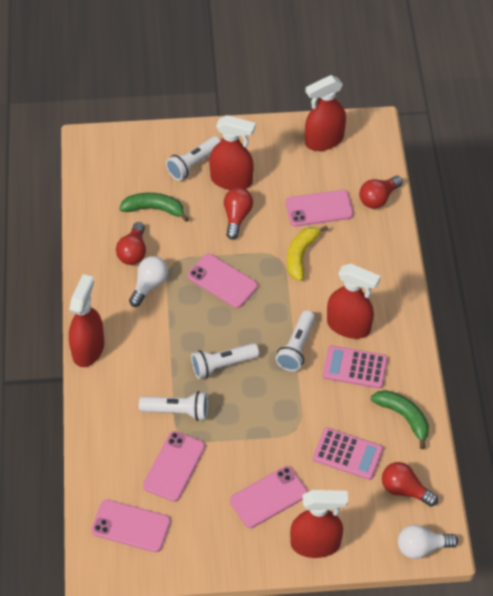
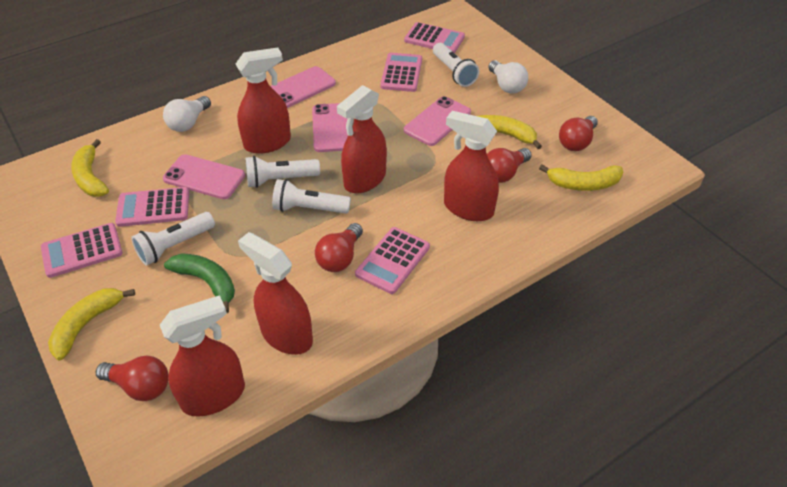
green banana: [119,193,189,222] [371,390,429,449] = 2 -> [164,253,235,313] = 1
pink calculator: [313,428,383,480] [323,345,388,389] = 2 -> [41,223,123,278] [115,187,189,227] [355,227,430,294] [380,53,422,92] [404,22,465,53] = 5
pink phone: [91,499,171,552] [143,431,205,502] [188,254,258,308] [230,466,308,528] [286,190,353,227] = 5 -> [163,154,245,199] [270,66,336,108] [312,103,348,152] [404,96,471,146] = 4
yellow banana: [287,226,328,281] = 1 -> [48,288,135,360] [71,139,109,197] [478,115,542,149] [539,164,623,191] = 4

